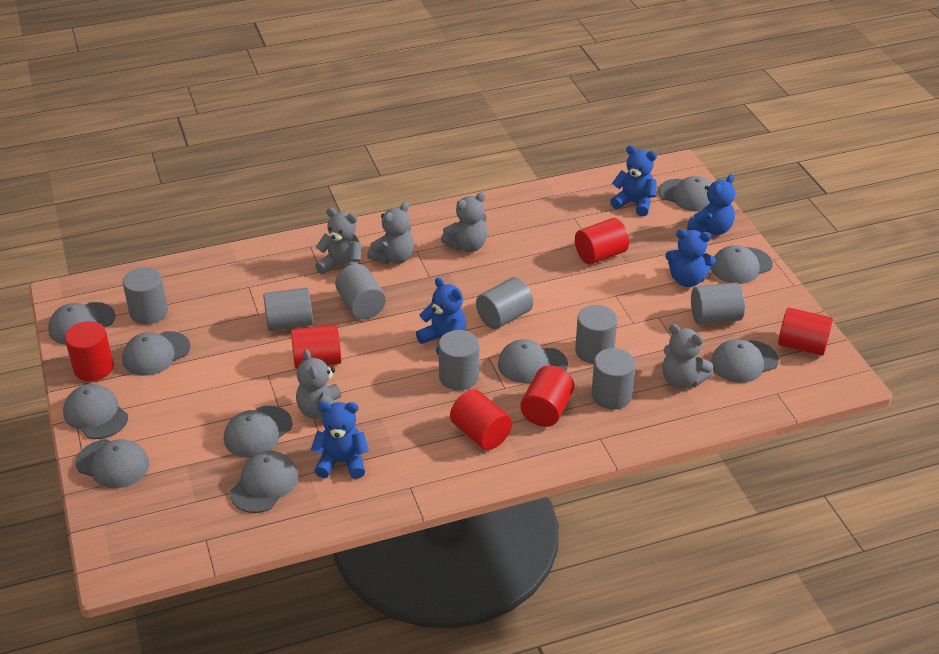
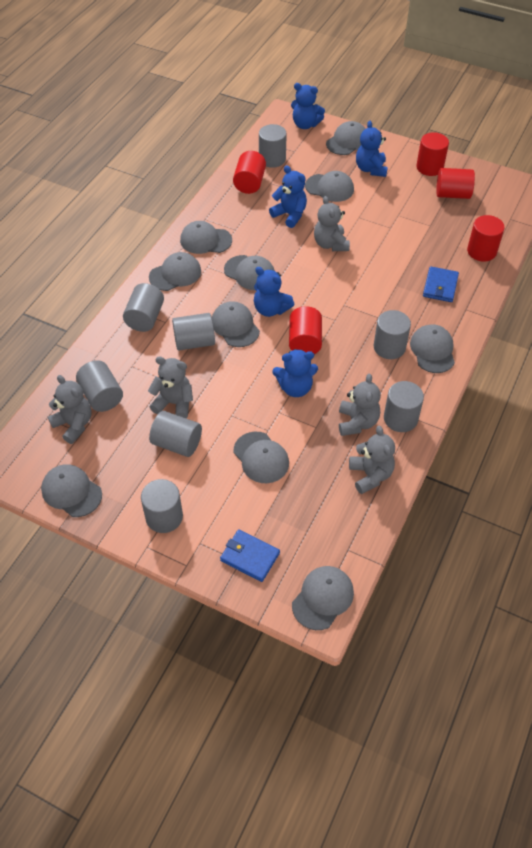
blue wallet: none = 0 -> [220,529,280,582] [423,266,459,302] = 2
red cylinder: [65,321,114,381] [291,325,341,369] [450,389,512,450] [520,365,574,427] [575,218,629,264] [778,308,833,355] = 6 -> [233,151,266,194] [289,306,322,354] [416,132,449,176] [436,168,475,199] [467,215,505,262] = 5

